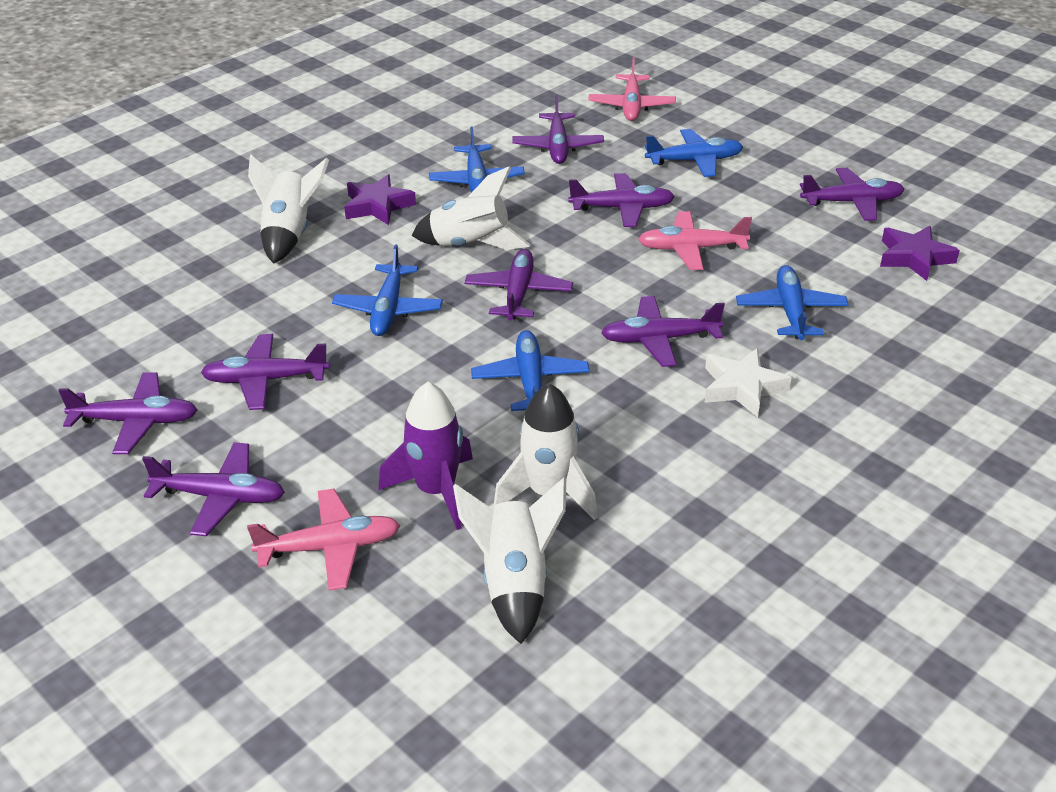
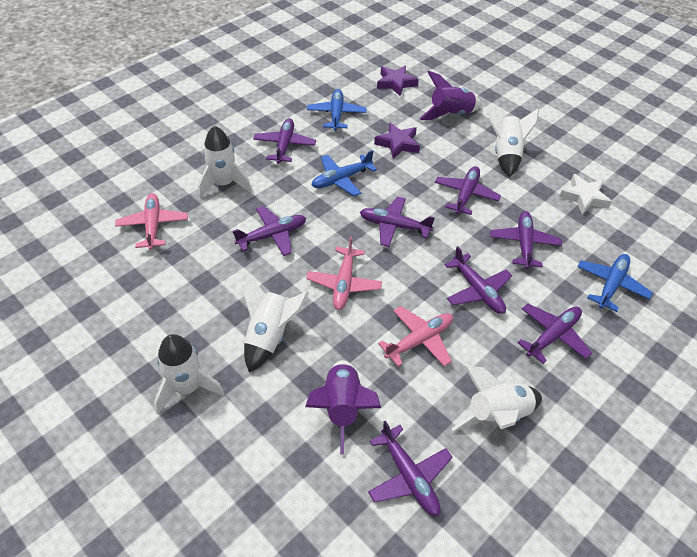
blue plane: [332,245,443,336] [429,127,525,193] [471,330,590,411] [645,129,743,177] [736,265,849,340] = 5 -> [307,89,366,131] [312,150,377,196] [577,254,653,312] = 3
purple rocket: [379,382,473,530] = 1 -> [305,360,381,454] [419,71,481,120] = 2
white rocket: [248,155,329,264] [412,166,531,250] [453,478,566,644] [493,383,598,521] = 4 -> [154,334,225,414] [198,126,252,198] [243,274,308,373] [451,366,542,431] [488,105,539,177] = 5

